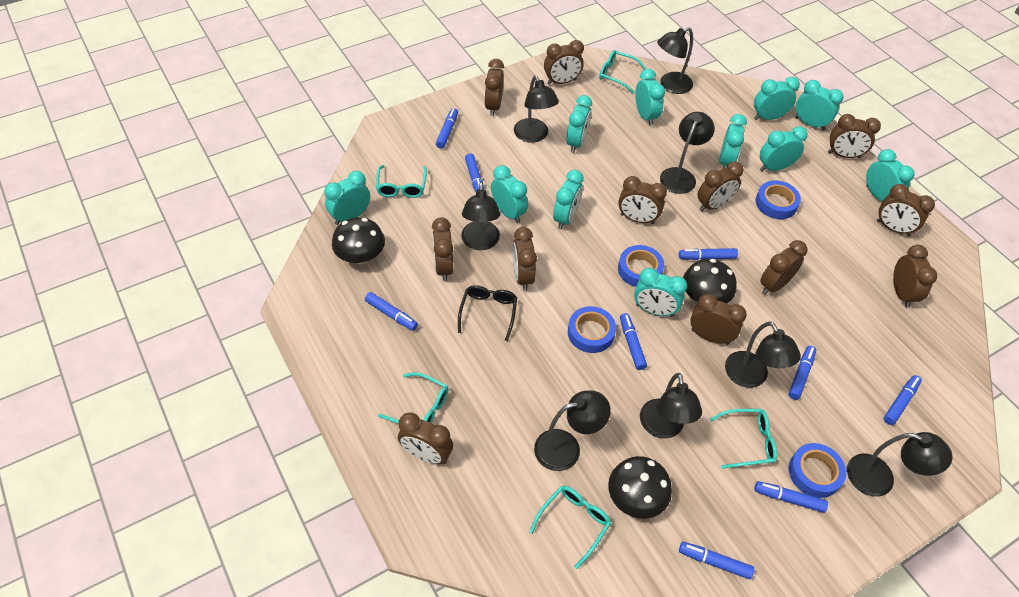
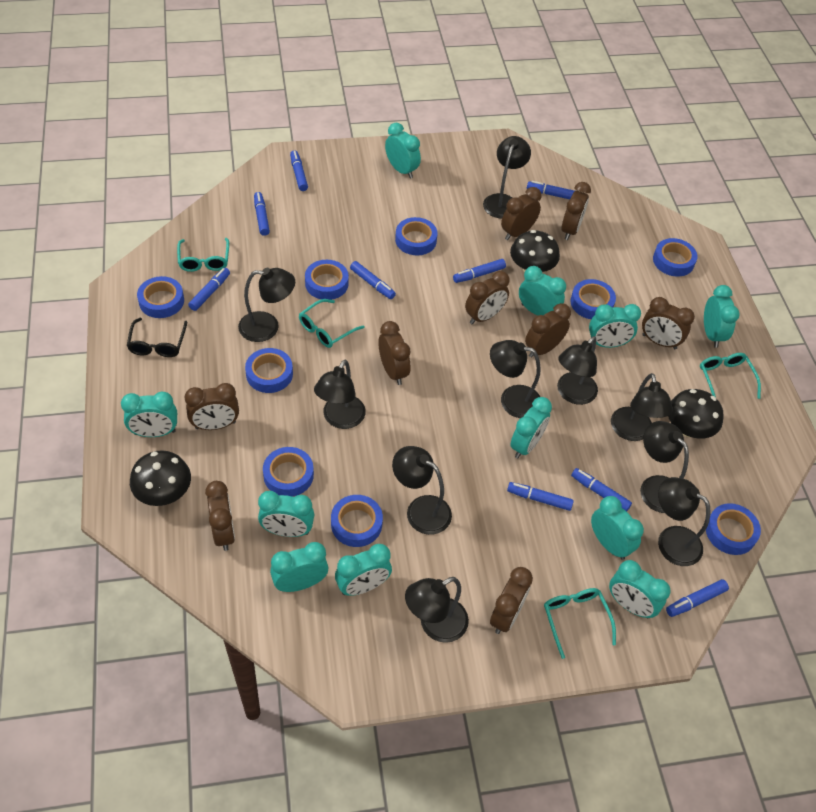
black lamp: [461,182,500,250] [514,75,559,143] [534,390,611,471] [640,373,702,439] [657,27,693,94] [660,112,715,194] [725,321,801,388] [847,432,953,497] = 8 -> [238,268,295,342] [314,359,366,429] [392,446,452,535] [405,577,469,643] [483,136,531,218] [490,340,541,418] [557,336,598,405] [611,373,673,441] [640,421,689,513] [658,477,710,566] = 10
blue tape: [568,306,616,353] [618,245,664,287] [756,180,801,219] [789,443,846,498] = 4 -> [137,276,184,318] [245,348,293,393] [263,447,314,497] [305,260,349,300] [331,495,383,547] [395,217,437,255] [571,279,616,319] [653,238,698,277] [706,503,761,555] = 9
brown clock: [398,412,453,464] [432,217,453,281] [484,59,504,116] [513,227,537,291] [544,40,584,85] [618,176,667,224] [691,294,747,345] [697,162,743,211] [760,240,807,295] [828,114,881,158] [877,184,935,237] [893,245,937,308] = 12 -> [185,383,239,430] [205,481,235,551] [378,321,411,385] [465,271,510,324] [490,567,533,634] [501,187,541,240] [525,303,571,358] [561,182,591,240] [642,297,695,349] = 9
turquoise glasses: [376,165,427,198] [378,372,449,424] [529,486,611,569] [599,50,646,93] [710,409,777,469] = 5 -> [177,238,229,272] [299,299,365,348] [544,588,616,659] [700,353,761,399] = 4

